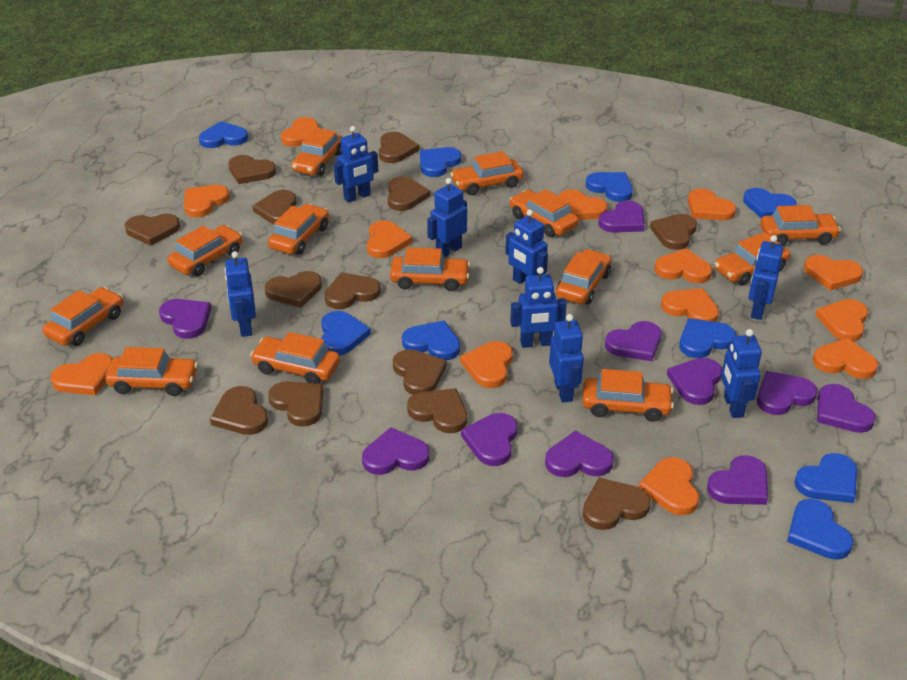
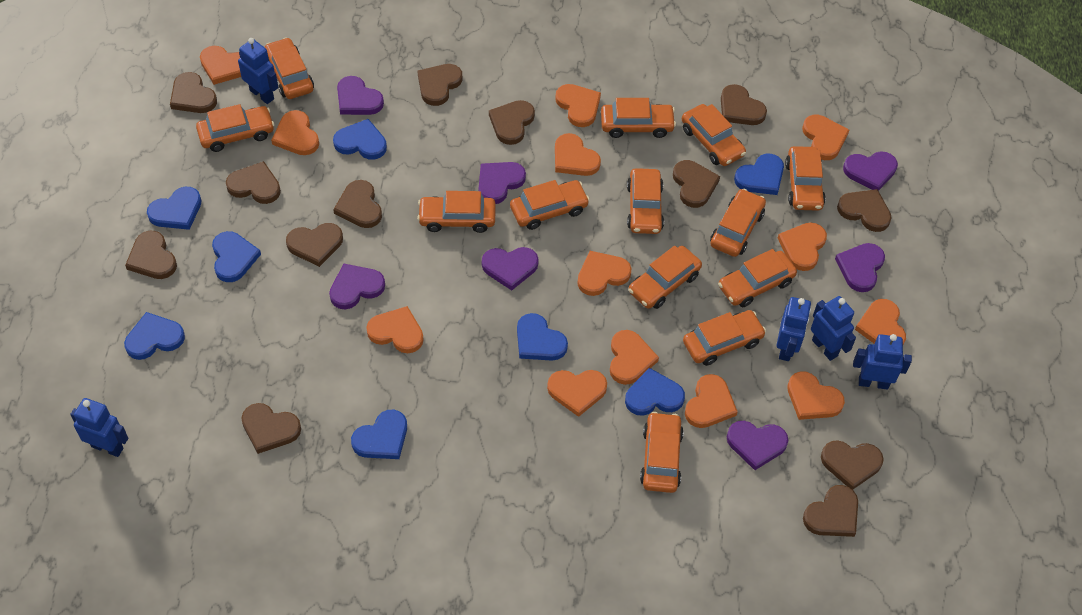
blue heart: [199,121,248,148] [321,311,371,356] [402,321,460,360] [420,147,461,177] [586,172,633,202] [679,318,736,358] [743,188,797,218] [787,499,853,560] [794,453,857,503] = 9 -> [124,312,185,360] [147,187,202,230] [212,231,261,282] [333,119,387,160] [351,410,407,459] [517,313,568,361] [625,368,685,416] [734,154,784,195] = 8
blue robot: [225,251,256,337] [334,126,378,203] [427,178,467,257] [505,210,548,284] [510,267,567,348] [549,314,584,403] [721,329,762,418] [748,235,784,320] = 8 -> [70,398,128,457] [238,38,279,104] [776,297,811,361] [811,296,856,361] [853,334,912,389] = 5
purple heart: [159,299,211,339] [362,427,430,475] [461,413,518,466] [545,431,614,477] [598,200,644,233] [605,321,662,361] [667,358,722,405] [707,455,768,505] [757,371,817,415] [817,384,876,433] = 10 -> [329,264,385,309] [337,76,384,115] [479,162,526,204] [482,247,539,290] [727,421,788,470] [835,243,885,292] [843,151,898,191] = 7

